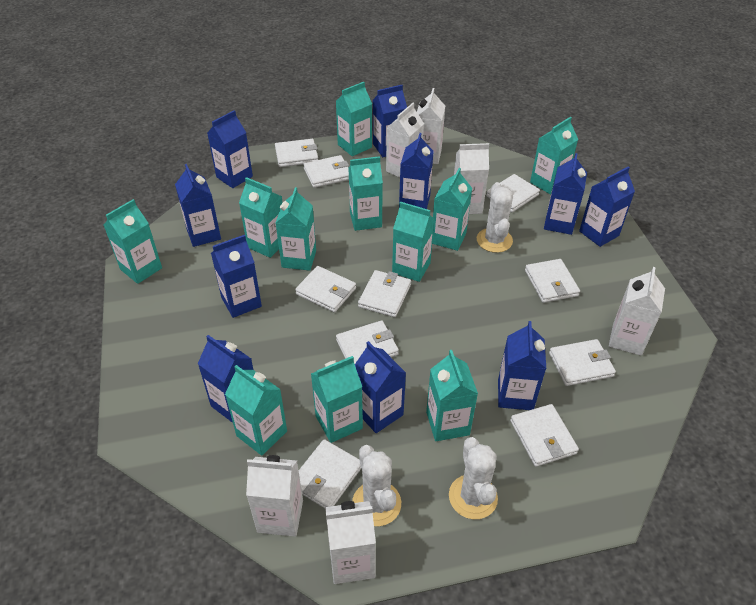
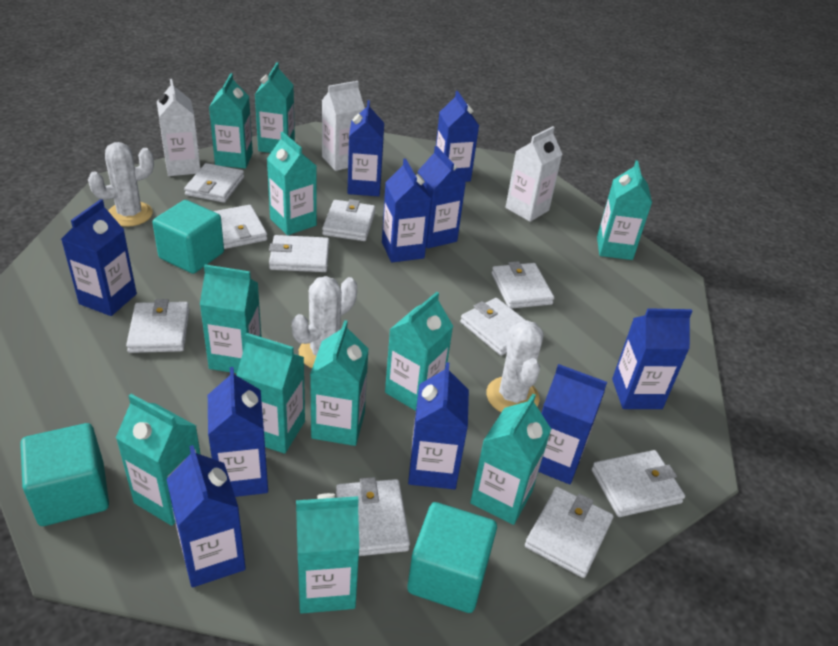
turquoise cube: none = 0 -> [20,423,109,526] [152,200,224,274] [407,502,497,613] = 3
white carton: [246,455,303,537] [325,501,376,584] [386,103,424,177] [417,88,445,164] [454,143,489,214] [609,267,665,356] = 6 -> [157,79,201,176] [322,81,365,171] [506,126,563,222] = 3

